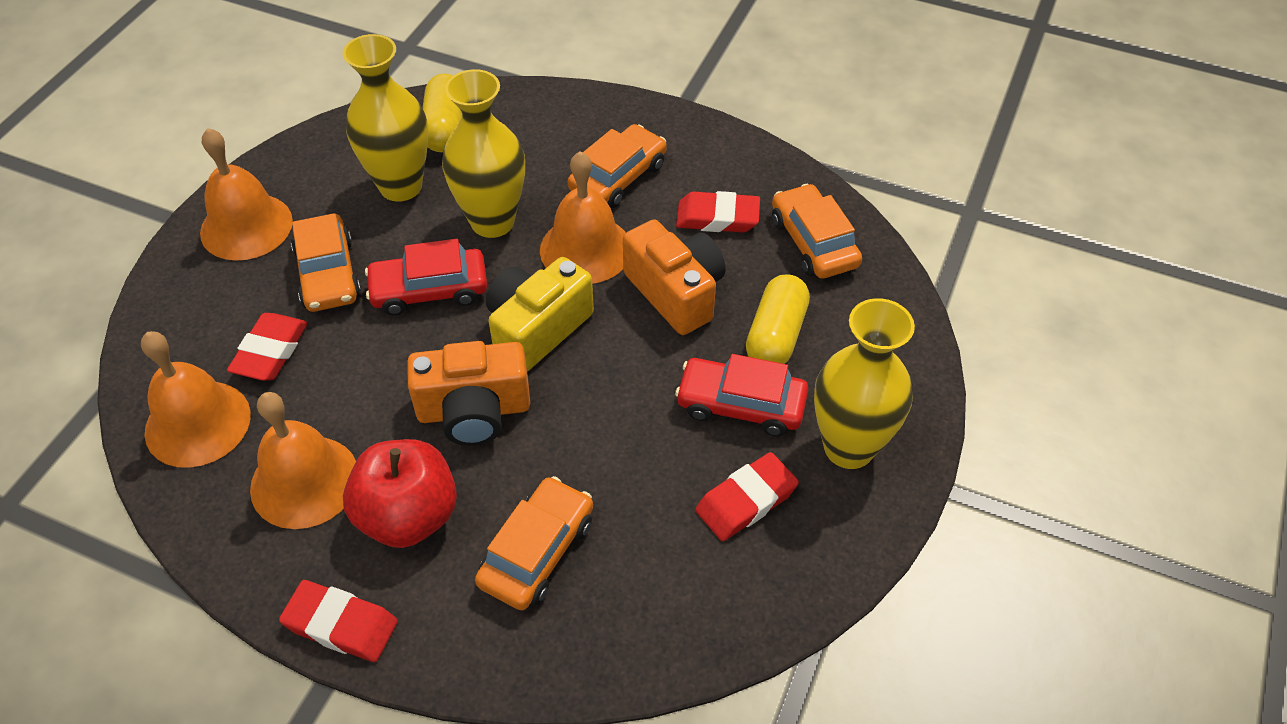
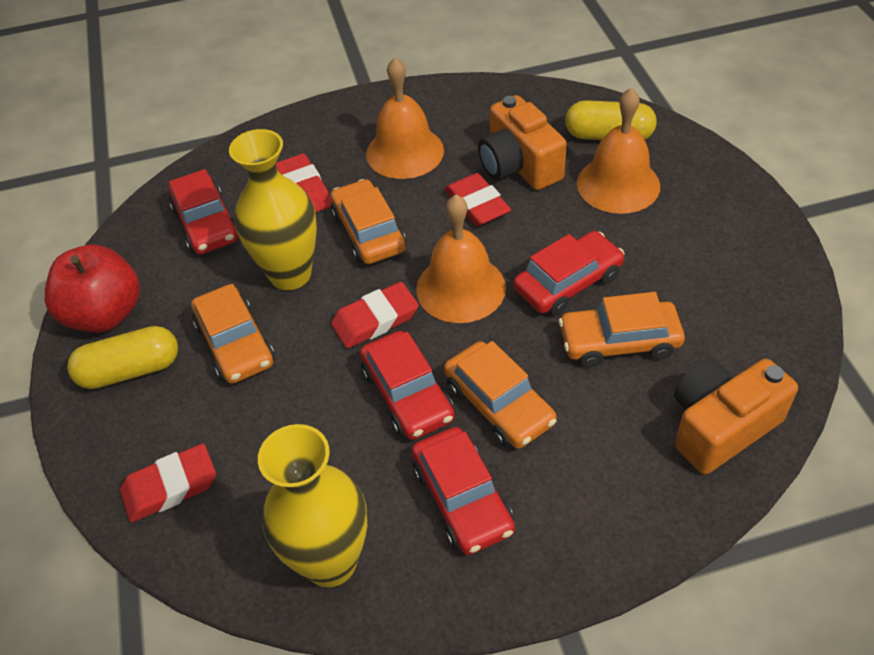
orange bell: [141,331,251,468] [200,128,293,261] [250,392,356,529] [540,151,626,284] = 4 -> [366,57,444,179] [416,195,506,323] [577,88,660,214] = 3
red car: [365,239,487,316] [675,354,808,437] = 2 -> [169,169,239,254] [360,331,455,440] [412,427,515,555] [514,231,624,316] = 4
yellow camera: [486,257,594,372] = 1 -> none = 0
yellow vase: [342,34,428,202] [442,69,525,238] [814,298,915,469] = 3 -> [229,129,317,290] [258,424,367,587] = 2

